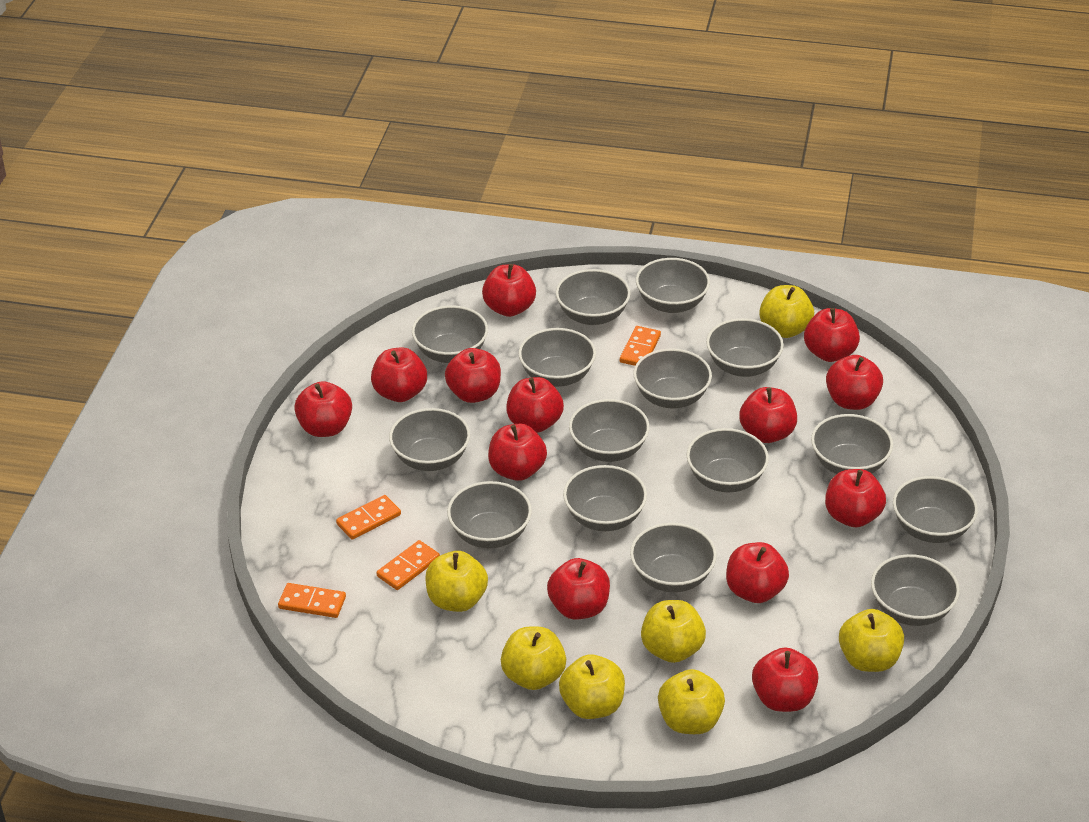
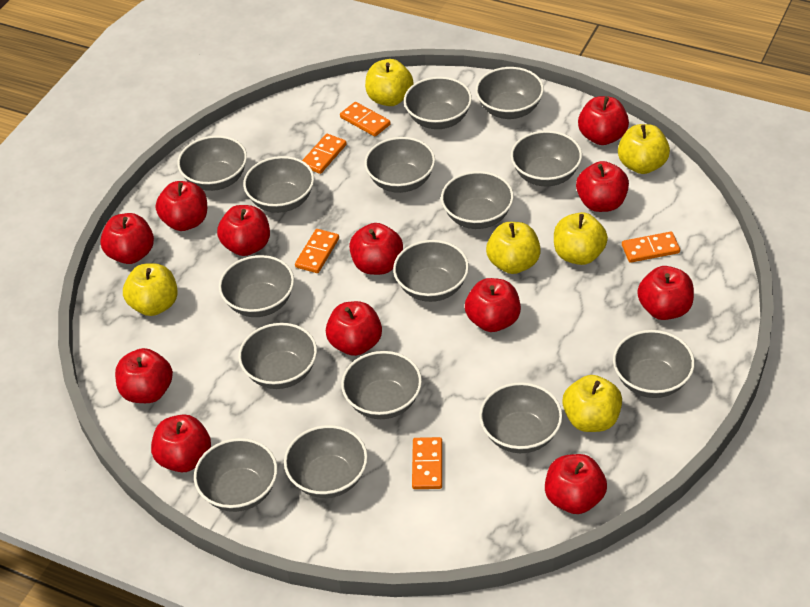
orange domino: [278,583,346,618] [336,495,401,540] [377,540,440,590] [620,326,661,366] = 4 -> [295,229,339,273] [302,134,347,174] [340,102,391,137] [412,437,442,489] [622,232,680,263] = 5
red apple: [294,381,352,437] [371,347,427,402] [445,348,501,403] [482,264,536,317] [488,424,547,481] [506,377,564,433] [547,558,610,620] [726,542,789,603] [739,387,797,443] [752,647,818,712] [804,308,860,362] [825,469,886,527] [826,355,883,410] = 13 -> [100,213,154,264] [115,348,173,403] [151,415,211,472] [156,181,207,231] [217,205,270,256] [326,301,382,356] [349,223,403,275] [465,278,521,332] [545,454,607,514] [576,161,629,212] [578,96,629,145] [637,266,694,320] = 12
yellow apple: [425,551,488,612] [501,626,566,690] [559,654,625,719] [641,600,706,663] [658,669,725,734] [759,285,814,338] [839,609,904,672] = 7 -> [123,263,178,316] [365,59,413,106] [486,222,541,274] [554,212,608,265] [562,375,622,432] [618,124,670,174] = 6

